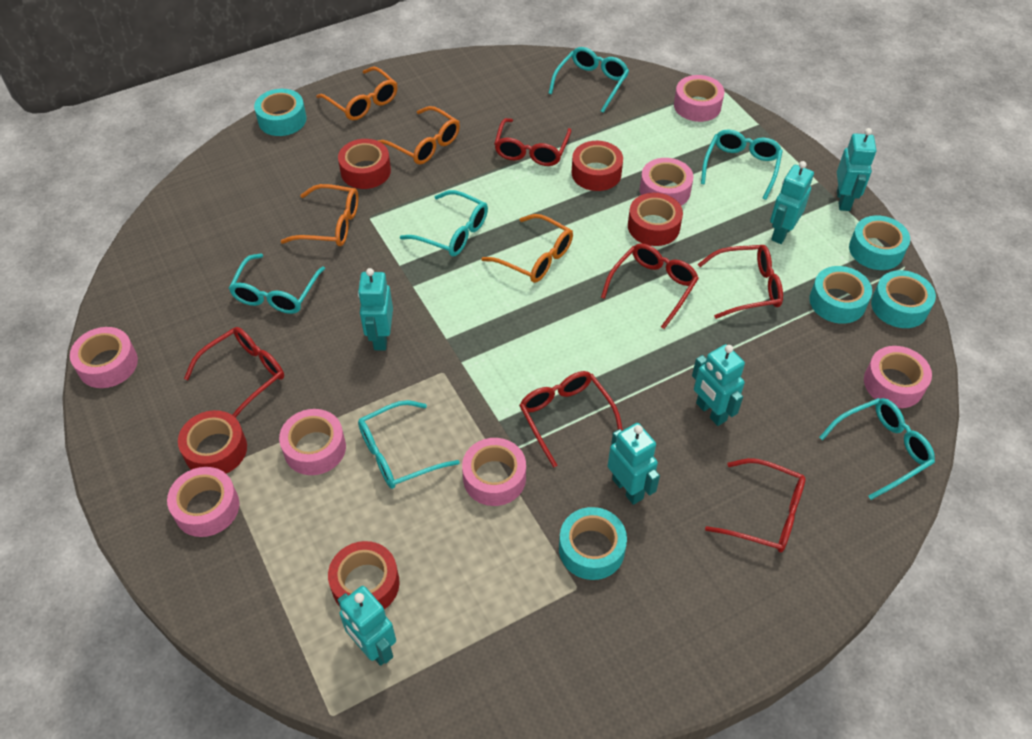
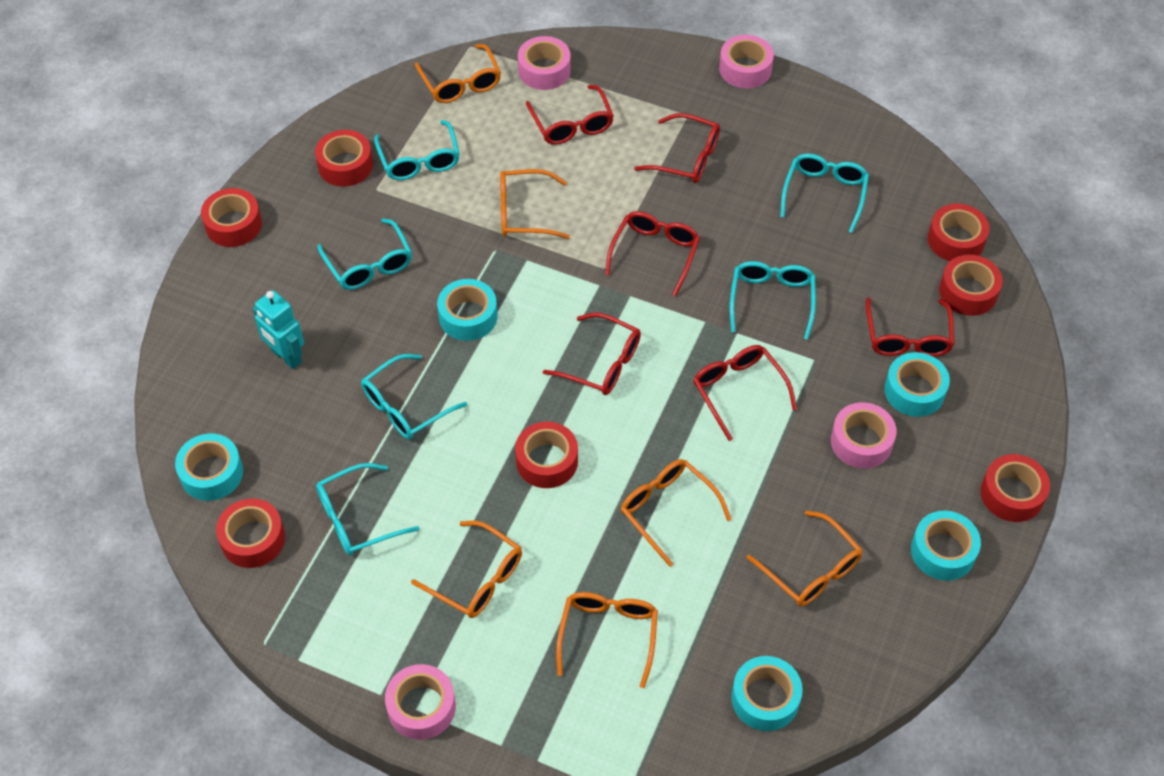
orange glasses: [281,184,358,246] [316,67,398,120] [377,106,460,165] [481,214,573,283] = 4 -> [411,521,522,618] [415,44,501,103] [500,169,570,239] [556,592,658,688] [620,459,732,567] [747,510,863,606] = 6
pink tape: [70,327,138,388] [167,467,240,537] [279,409,346,475] [462,438,526,506] [640,158,694,206] [674,75,725,122] [864,346,932,408] = 7 -> [385,664,456,740] [518,36,571,90] [719,35,774,88] [831,402,897,469] = 4
red tape: [178,410,247,473] [328,541,400,609] [338,139,391,189] [571,141,623,191] [628,193,683,246] = 5 -> [201,188,262,247] [216,498,285,568] [315,130,373,187] [515,422,578,488] [928,204,990,261] [939,255,1003,316] [981,454,1050,522] = 7
turquoise robot: [338,586,396,666] [358,268,393,350] [608,423,660,505] [692,344,745,426] [770,161,814,244] [837,128,876,211] = 6 -> [253,290,304,369] = 1

